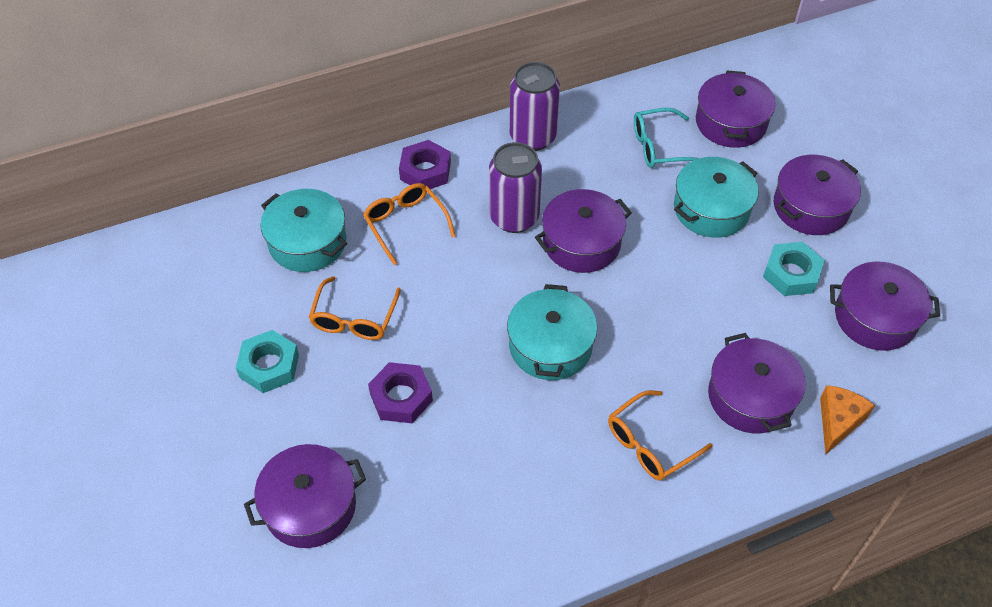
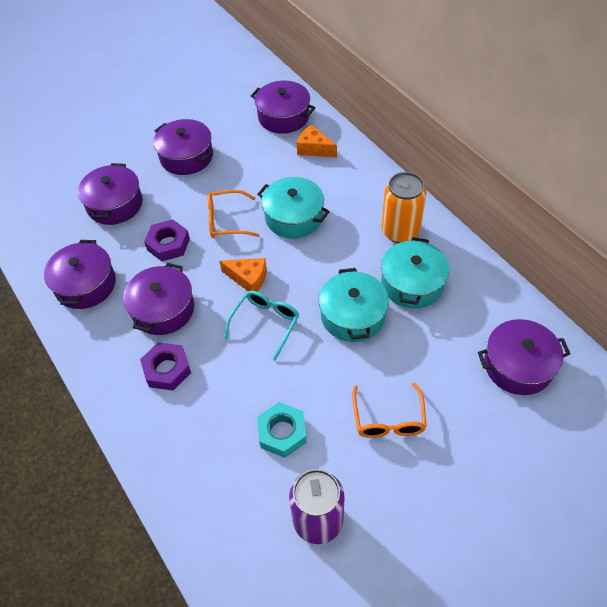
orange can: none = 0 -> [381,172,427,243] = 1
orange cheese: [820,385,875,455] = 1 -> [219,258,267,292] [297,125,337,157] = 2
orange glasses: [309,276,401,340] [363,183,456,265] [608,390,712,481] = 3 -> [207,190,259,238] [352,382,427,438] = 2
purple can: [489,142,542,233] [510,62,560,151] = 2 -> [289,469,344,544] = 1
turquoise nut: [236,330,299,393] [763,242,825,296] = 2 -> [257,402,307,458] = 1

